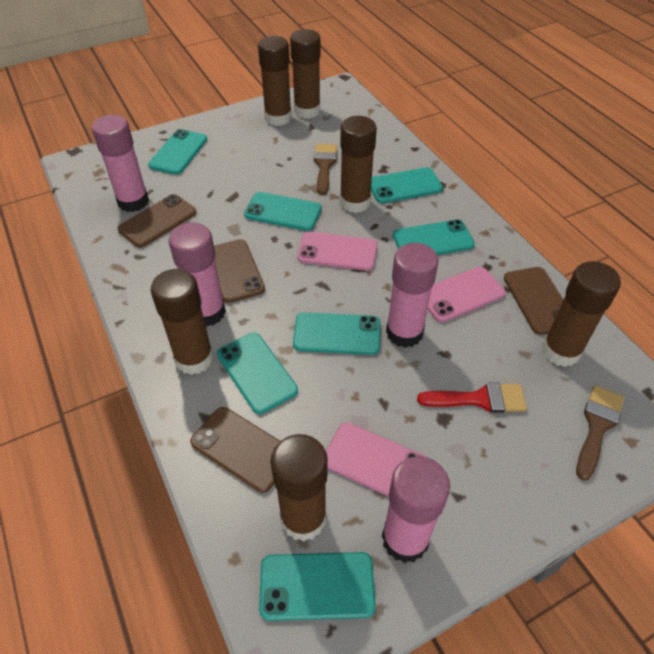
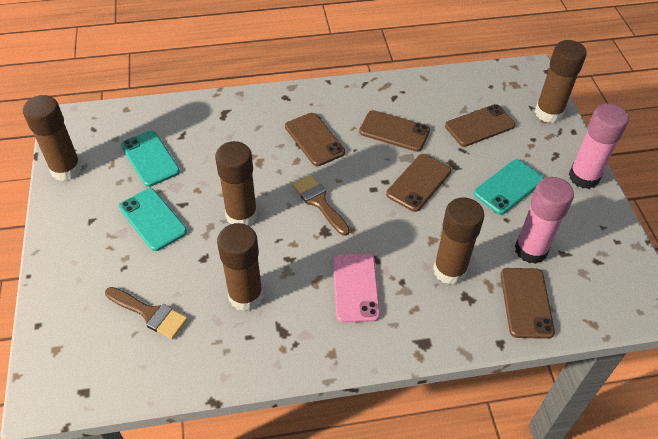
brown glue stick: [151,269,214,375] [258,36,292,126] [271,434,328,541] [290,29,321,119] [340,116,377,213] [542,261,621,367] = 6 -> [23,95,82,181] [215,141,258,226] [217,223,263,311] [433,197,484,285] [535,40,587,123] = 5
brown phone: [118,194,196,248] [190,407,280,493] [214,239,265,303] [504,267,563,335] = 4 -> [285,113,345,166] [359,110,430,152] [386,154,451,212] [445,104,515,147] [501,268,555,339] = 5
pink glue stick: [92,115,149,212] [169,222,226,327] [382,456,450,563] [386,243,439,348] = 4 -> [515,177,574,264] [569,104,629,189] = 2
pink phone: [297,232,377,271] [326,423,428,497] [428,267,506,322] = 3 -> [333,253,380,323] = 1
red brush: [417,382,527,413] = 1 -> none = 0
turquoise phone: [148,129,207,175] [217,332,298,414] [244,192,322,231] [259,552,376,621] [293,312,380,355] [371,167,443,203] [393,219,475,255] = 7 -> [119,188,187,251] [121,131,180,187] [474,159,544,215] = 3

